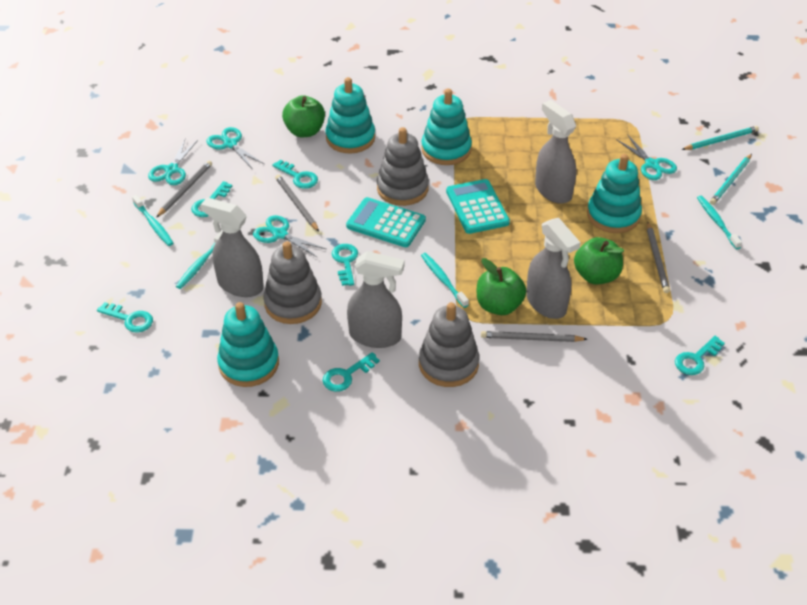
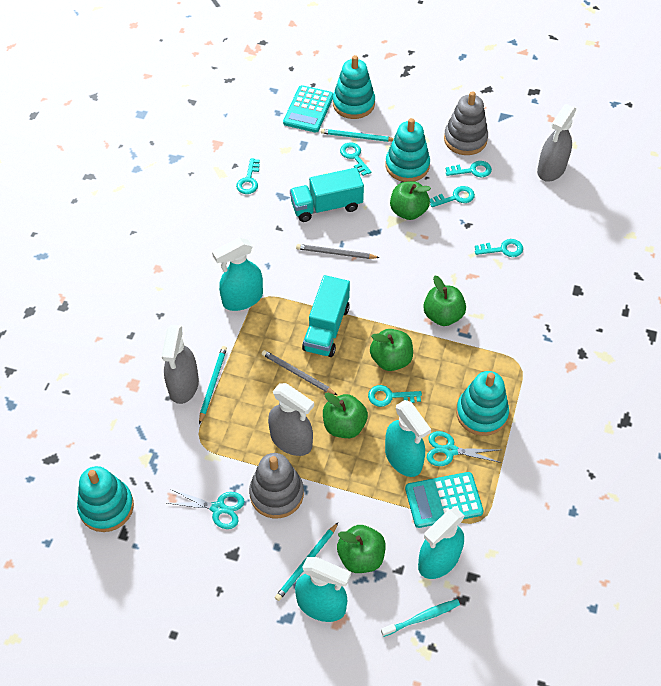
green apple: [282,95,325,137] [477,258,526,315] [574,237,624,285] = 3 -> [323,393,368,438] [337,525,386,573] [370,329,413,371] [390,181,431,220] [423,276,466,326] = 5
grey pencil: [156,161,212,218] [275,175,319,232] [481,331,587,342] [647,222,670,293] = 4 -> [262,350,337,395] [296,244,380,259] = 2
grey spray bottle: [201,197,264,297] [347,251,404,348] [526,218,581,319] [535,100,577,204] = 4 -> [162,325,199,404] [268,383,314,456] [537,104,576,182] = 3
grey stacking toy: [263,241,322,324] [377,127,429,206] [419,302,479,387] = 3 -> [249,453,304,519] [444,91,488,155] = 2
turquoise pencil: [682,126,759,150] [710,154,752,205] = 2 -> [199,346,227,424] [275,523,338,601] [321,129,394,142] = 3
turquoise scissors: [148,139,198,185] [206,127,264,168] [253,215,326,258] [616,134,677,180] = 4 -> [167,489,245,529] [427,431,501,466] = 2
turquoise spray bottle: none = 0 -> [212,238,263,311] [295,557,351,622] [385,400,431,477] [418,508,465,579] = 4
turquoise toothbrush: [132,195,173,246] [176,231,223,289] [421,253,469,308] [697,196,742,249] = 4 -> [381,599,460,637] = 1
turquoise truck: none = 0 -> [290,168,364,222] [302,275,350,357] = 2

